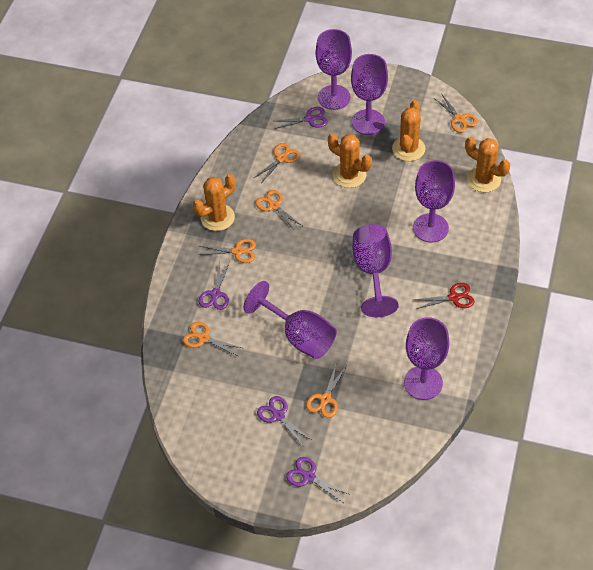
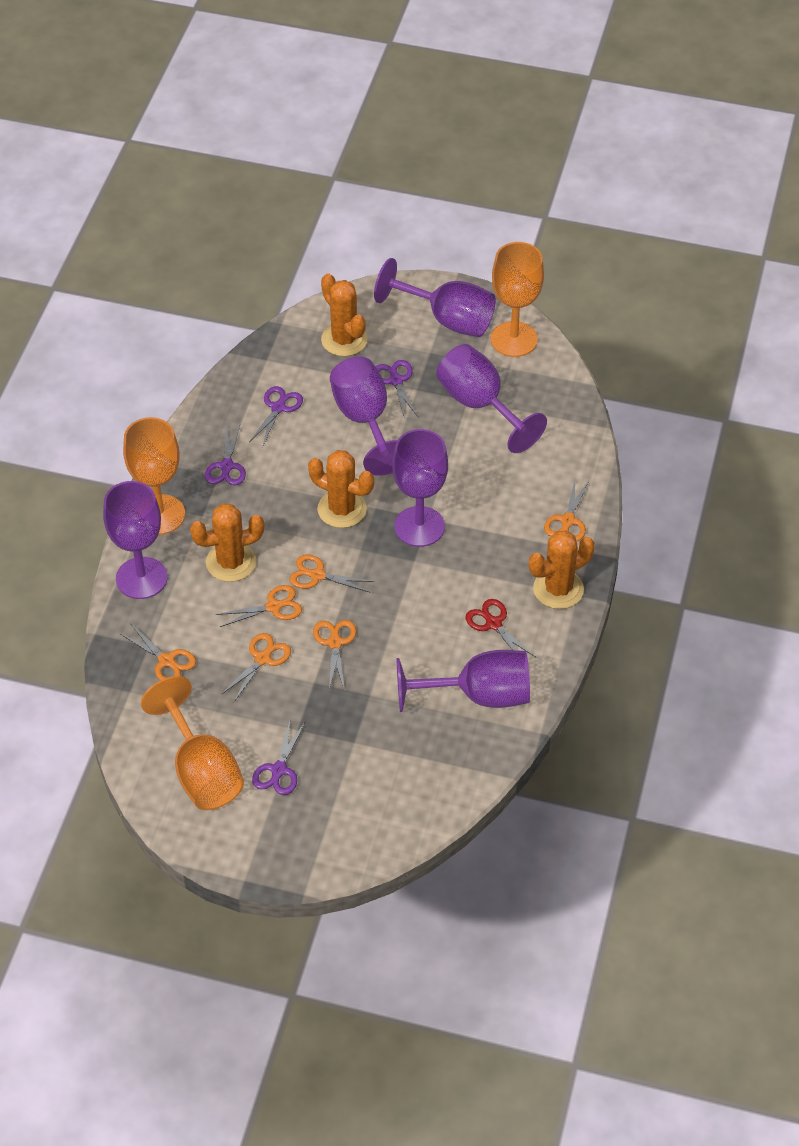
orange goblet: none = 0 -> [123,417,185,535] [141,676,244,810] [491,242,544,357] = 3

